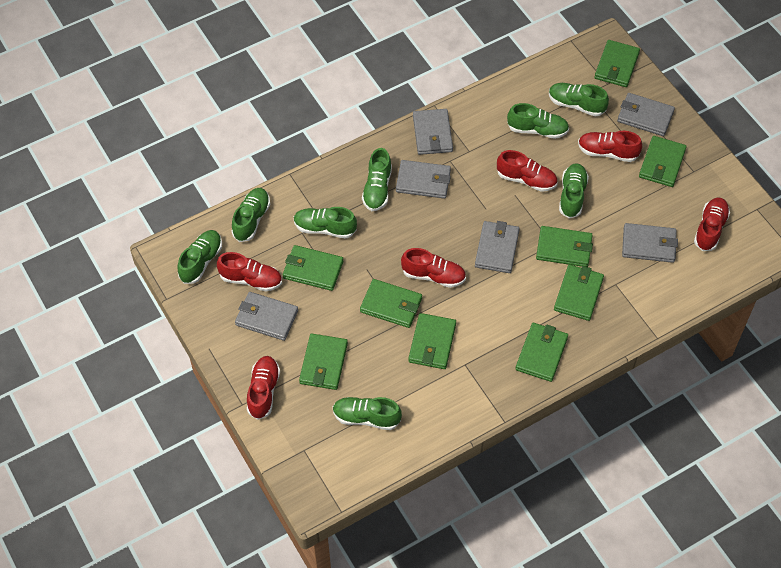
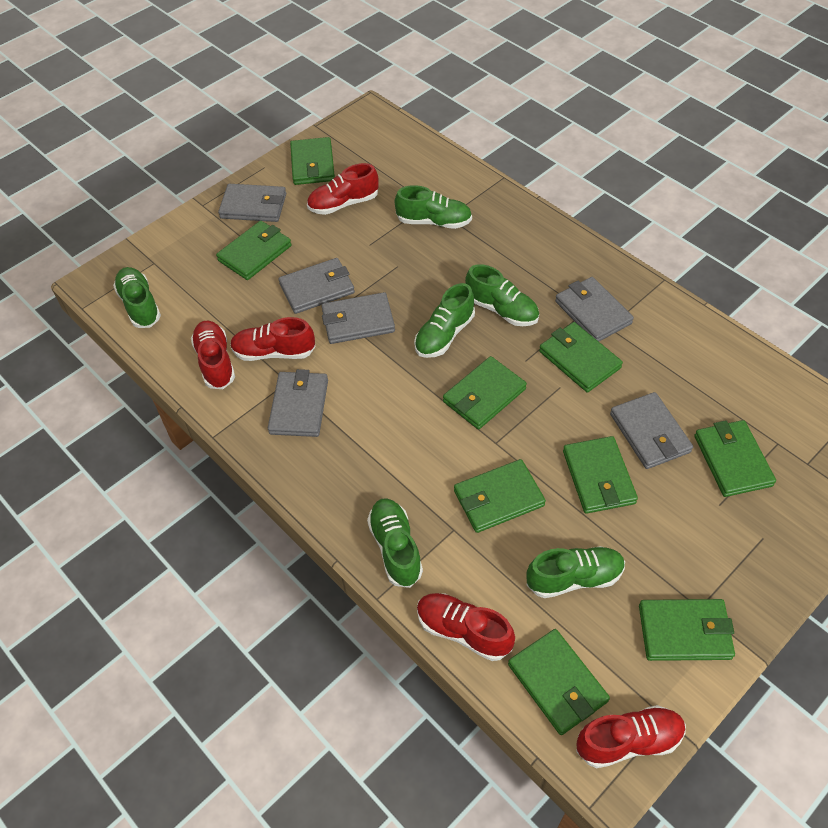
green shoe: [177,230,222,284] [231,188,270,242] [294,207,357,238] [333,397,402,430] [362,148,392,211] [507,103,569,139] [549,83,609,117] [559,163,589,218] = 8 -> [113,267,161,328] [367,498,423,588] [395,185,472,229] [414,283,475,358] [465,264,539,326] [526,546,625,598] = 6
red shoe: [217,252,282,292] [247,356,280,420] [401,248,466,288] [497,150,557,192] [578,131,642,162] [694,197,730,251] = 6 -> [191,321,235,389] [230,317,316,361] [307,163,379,215] [417,593,515,661] [576,705,686,768] = 5

